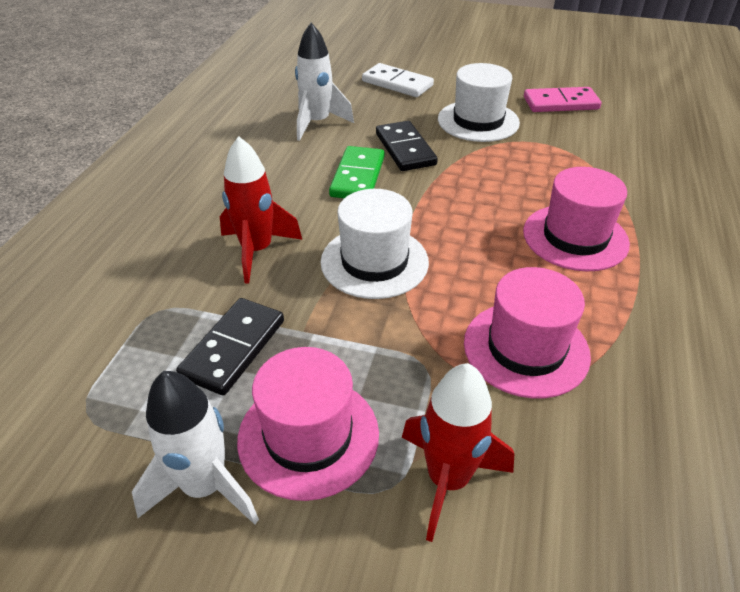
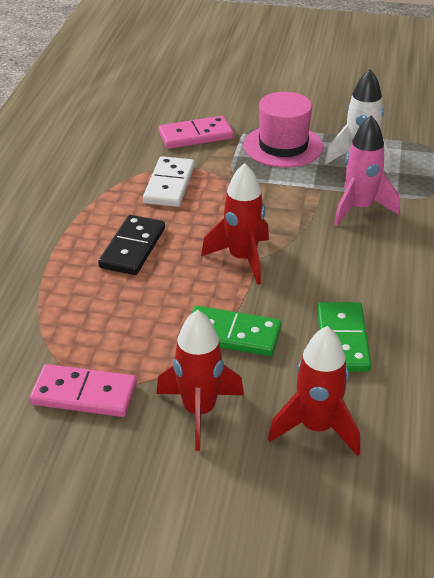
black domino: [176,298,284,396] [376,121,438,171] = 2 -> [98,215,165,275] = 1
green domino: [329,146,384,198] = 1 -> [191,306,281,356] [317,302,371,372] = 2
pink domino: [524,87,601,112] = 1 -> [30,364,137,417] [158,116,233,149] = 2
pink hat: [237,347,379,501] [464,267,591,399] [523,167,630,271] = 3 -> [244,92,323,168] = 1
pink rocket: none = 0 -> [334,115,399,226] = 1
red rocket: [220,136,302,284] [402,363,514,542] = 2 -> [156,310,244,451] [201,163,269,285] [268,326,360,456] = 3
white hat: [320,189,429,299] [438,63,520,142] = 2 -> none = 0
white rocket: [132,371,259,524] [295,23,354,141] = 2 -> [325,69,390,174] = 1

